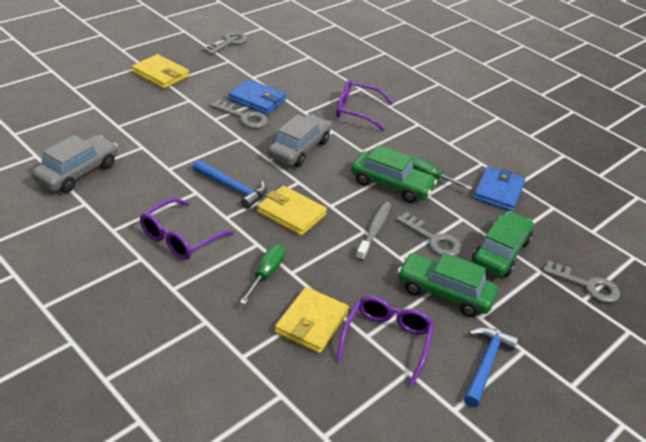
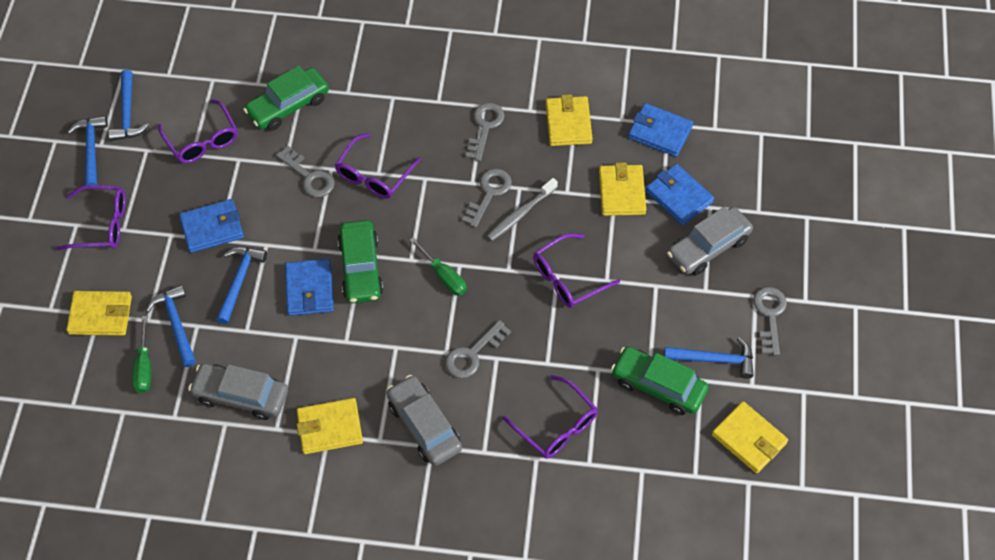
blue hammer: [193,160,267,209] [464,327,519,407] = 2 -> [67,116,108,185] [108,70,149,141] [146,285,196,367] [216,247,267,324] [664,337,754,379] = 5
blue wallet: [228,79,286,115] [473,166,525,212] = 2 -> [179,199,244,253] [285,259,334,316] [628,103,693,157] [645,164,714,225] = 4
grey car: [32,135,118,193] [268,114,331,167] = 2 -> [188,363,288,420] [387,375,462,466] [667,206,753,275] = 3
grey key: [203,31,248,55] [210,99,268,128] [396,212,462,256] [543,260,620,303] = 4 -> [276,146,335,197] [445,320,511,378] [462,169,512,228] [465,103,505,161] [753,287,787,355] = 5
purple glasses: [140,198,234,260] [336,79,394,131] [337,296,434,387] = 3 -> [56,185,126,251] [158,99,238,163] [335,133,421,199] [502,375,597,458] [533,233,620,308] = 5
yellow wallet: [132,54,189,89] [257,186,327,236] [275,287,349,353] = 3 -> [66,291,132,336] [297,398,363,454] [546,94,593,146] [599,162,646,216] [712,401,788,474] = 5

